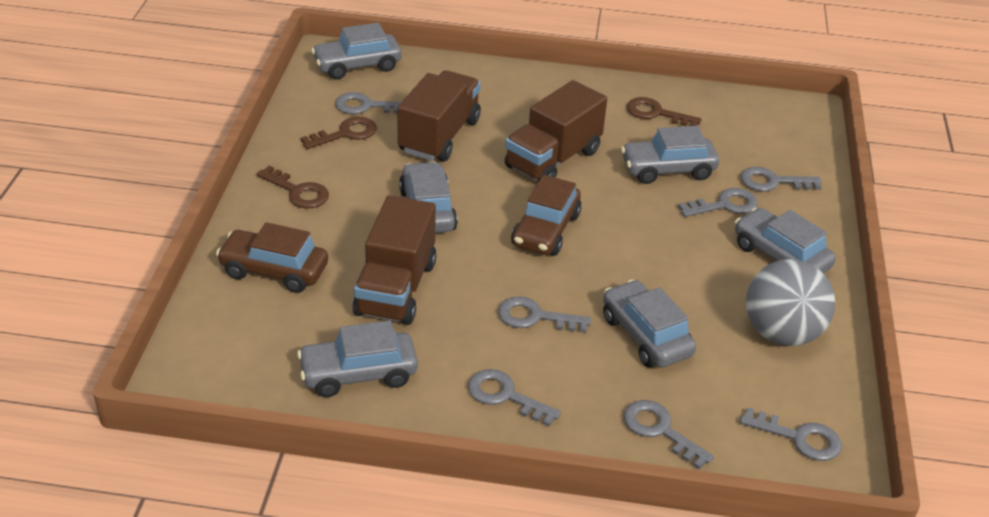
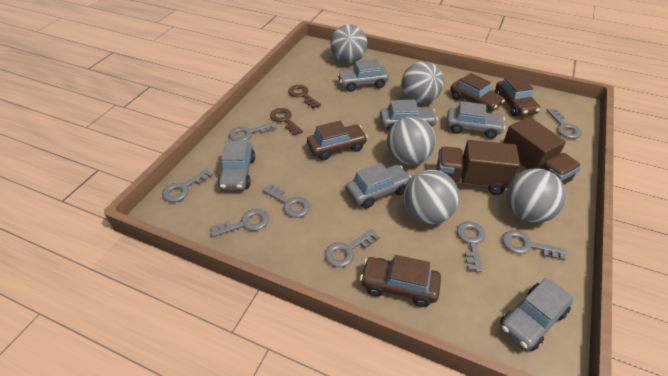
brown car: [216,222,328,293] [511,175,582,256] = 2 -> [307,121,368,160] [360,255,441,307] [450,73,505,113] [495,75,540,116] = 4
brown key: [257,166,329,208] [301,116,377,149] [627,97,701,126] = 3 -> [270,108,303,136] [288,85,321,109] = 2
brown truck: [352,195,437,325] [397,70,481,162] [505,80,607,182] = 3 -> [437,140,520,195] [503,117,581,185] = 2
grey ball: [746,259,835,346] = 1 -> [330,24,367,63] [387,116,436,165] [401,61,444,104] [403,170,459,224] [506,168,566,223] = 5
grey key: [335,92,401,114] [468,369,561,426] [498,296,591,333] [624,400,714,469] [678,188,758,217] [740,407,842,461] [741,167,821,191] = 7 -> [162,168,213,202] [210,209,269,237] [229,122,277,141] [262,184,310,218] [325,229,380,267] [457,221,485,272] [502,230,567,260] [546,108,581,138] = 8

